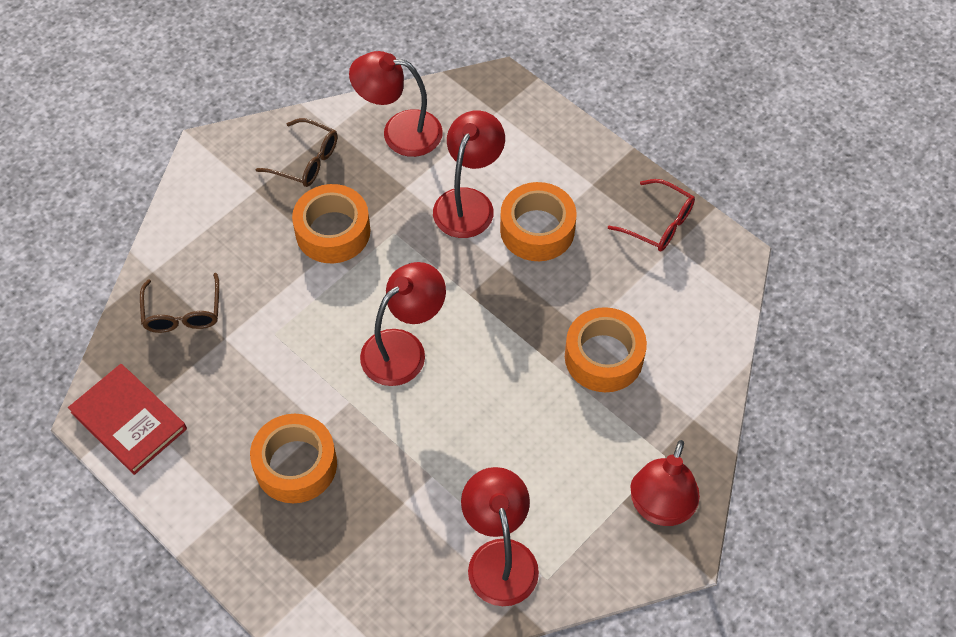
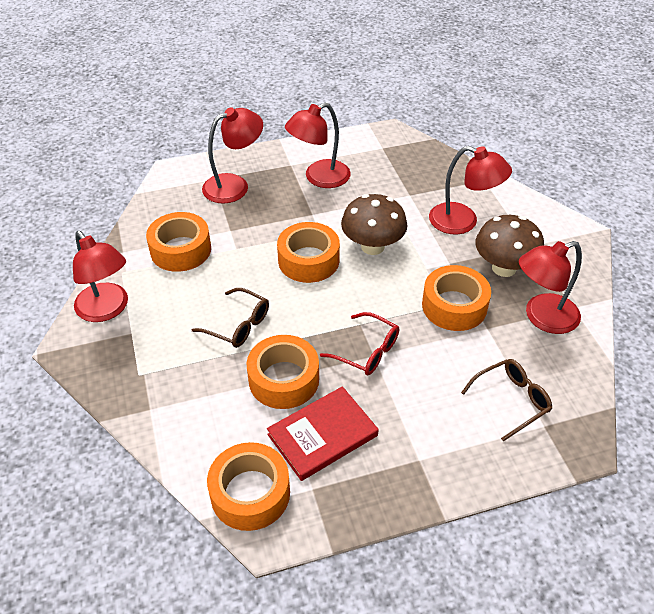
brown mushroom: none = 0 -> [341,194,408,255] [475,215,544,277] = 2
orange tape: [250,414,337,503] [292,184,370,263] [500,182,577,261] [565,307,647,392] = 4 -> [146,212,211,272] [207,442,290,531] [247,335,319,409] [277,222,340,283] [422,265,491,331] = 5

